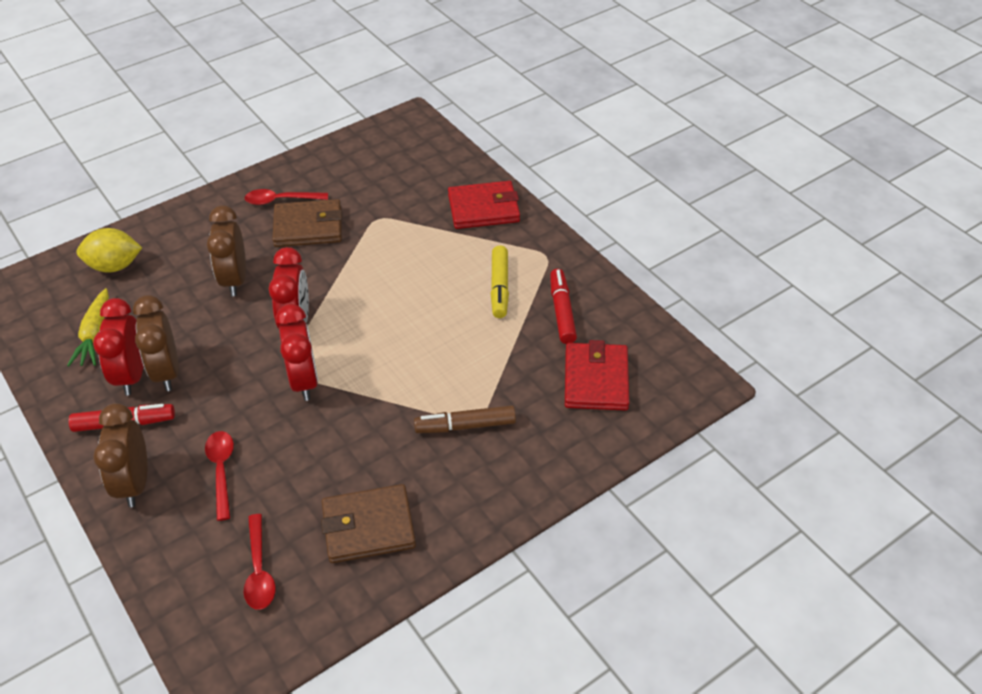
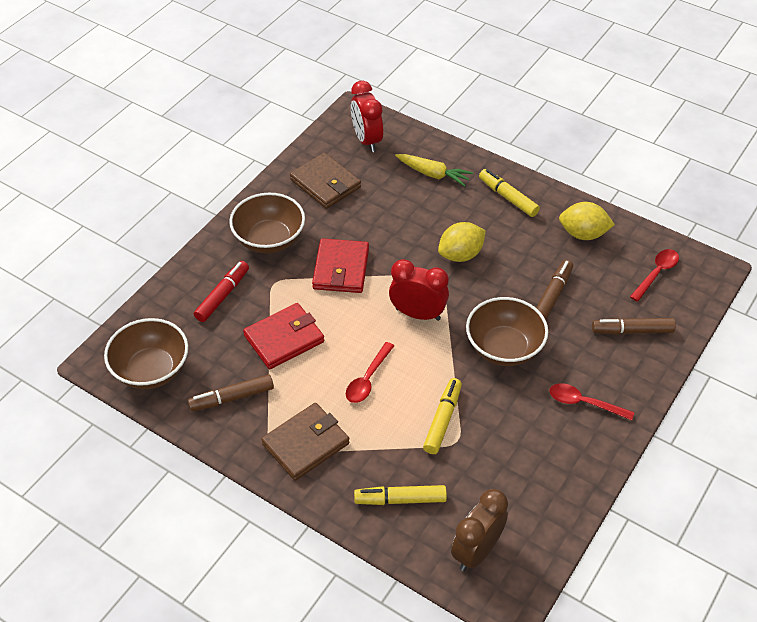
brown bowl: none = 0 -> [104,318,188,389] [229,193,305,254] [466,297,548,366] = 3
brown clock: [93,403,147,507] [133,295,179,391] [207,205,246,296] = 3 -> [451,489,508,571] = 1
brown marker: [414,405,516,433] = 1 -> [188,374,274,411] [536,260,573,320] [592,318,676,334] = 3
red clock: [93,298,144,395] [269,247,309,329] [276,304,318,401] = 3 -> [351,81,383,152] [389,259,449,321] = 2
red marker: [69,404,175,432] [550,269,577,344] = 2 -> [194,261,249,322] = 1
yellow lemon: [76,228,142,273] = 1 -> [438,222,486,262] [559,202,615,240] = 2
yellow marker: [491,245,509,318] = 1 -> [354,485,447,505] [423,378,462,454] [479,169,540,217] = 3

